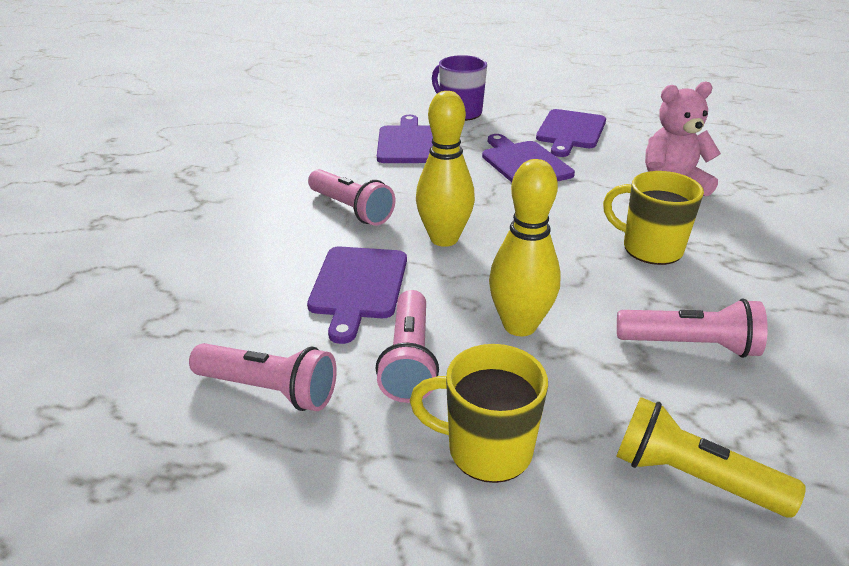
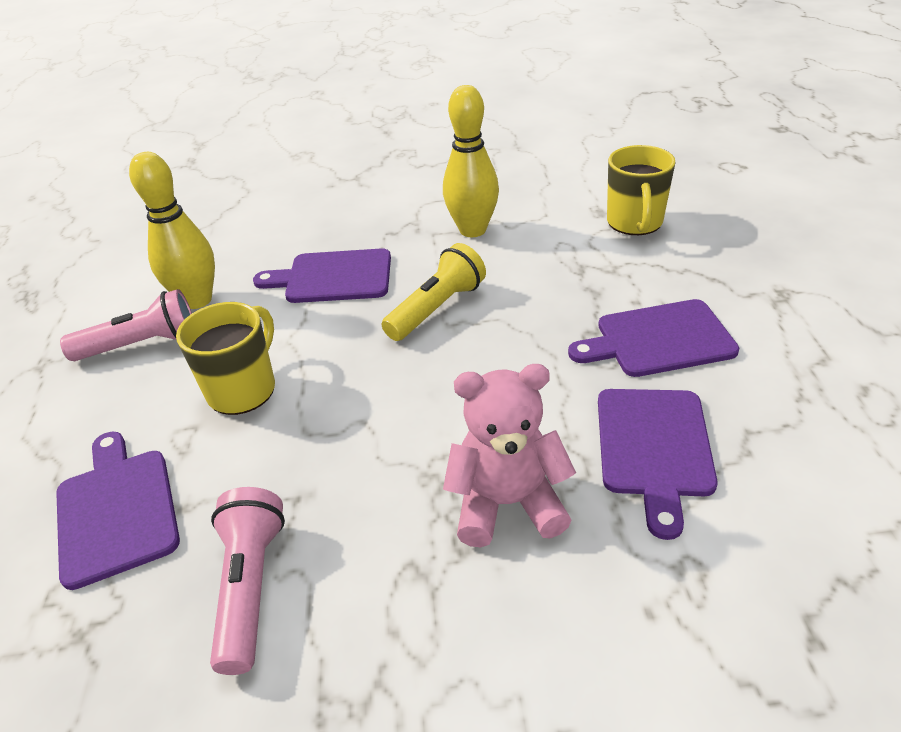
pink flashlight: [189,343,337,411] [308,169,395,226] [376,290,439,403] [617,299,768,358] = 4 -> [60,289,192,361] [210,487,285,675] = 2
purple mug: [432,55,487,121] = 1 -> none = 0

